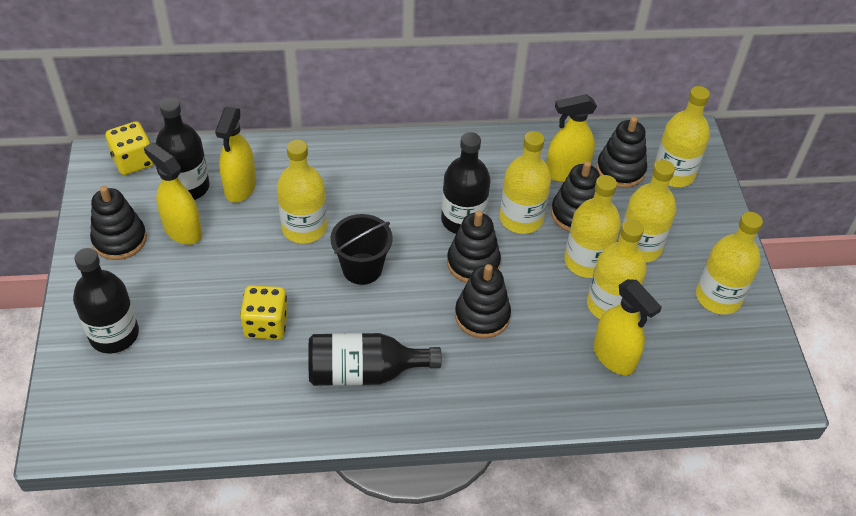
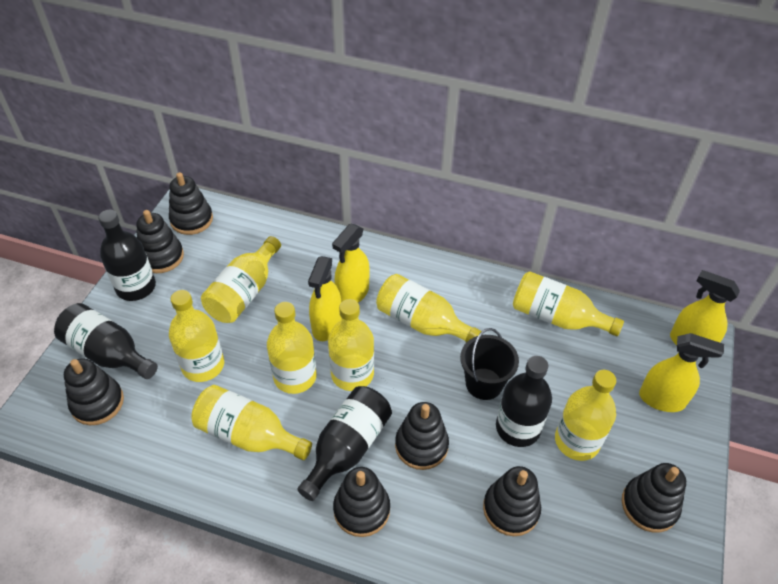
black stacking toy: [90,186,147,260] [447,210,501,283] [455,264,511,339] [551,161,600,232] [596,117,647,188] = 5 -> [64,359,124,425] [136,210,184,273] [169,172,213,235] [333,467,390,537] [395,402,449,470] [483,466,541,536] [622,463,686,533] = 7
yellow bottle: [277,140,327,243] [500,131,551,234] [564,175,621,278] [587,220,647,319] [618,160,676,262] [654,86,710,187] [696,212,763,314] = 7 -> [169,290,224,382] [191,385,312,460] [201,236,281,323] [267,302,317,394] [328,299,374,391] [376,274,481,342] [513,271,624,336] [555,370,616,461] = 8
yellow dice: [106,121,154,175] [240,285,288,340] = 2 -> none = 0

